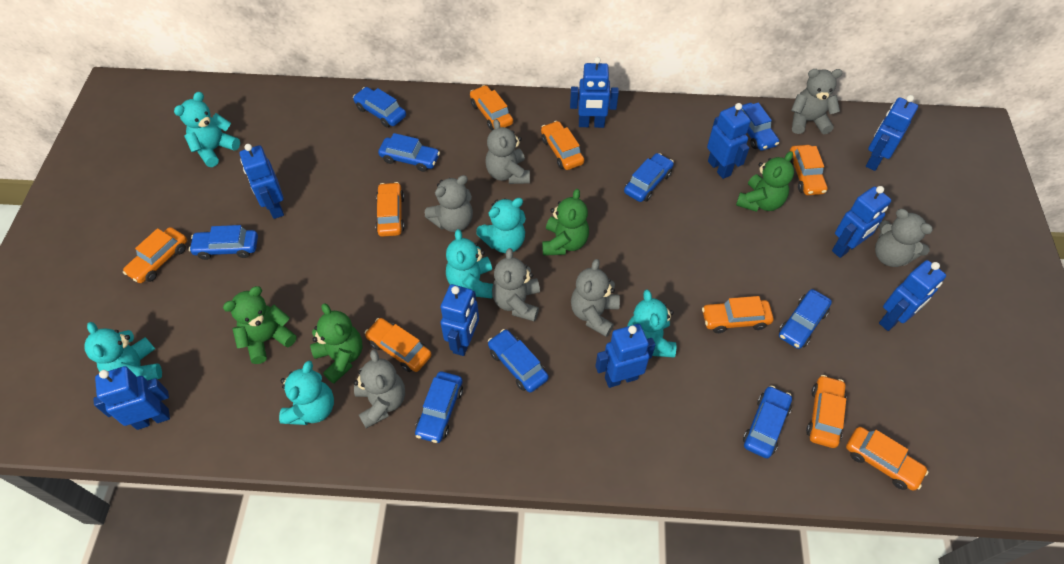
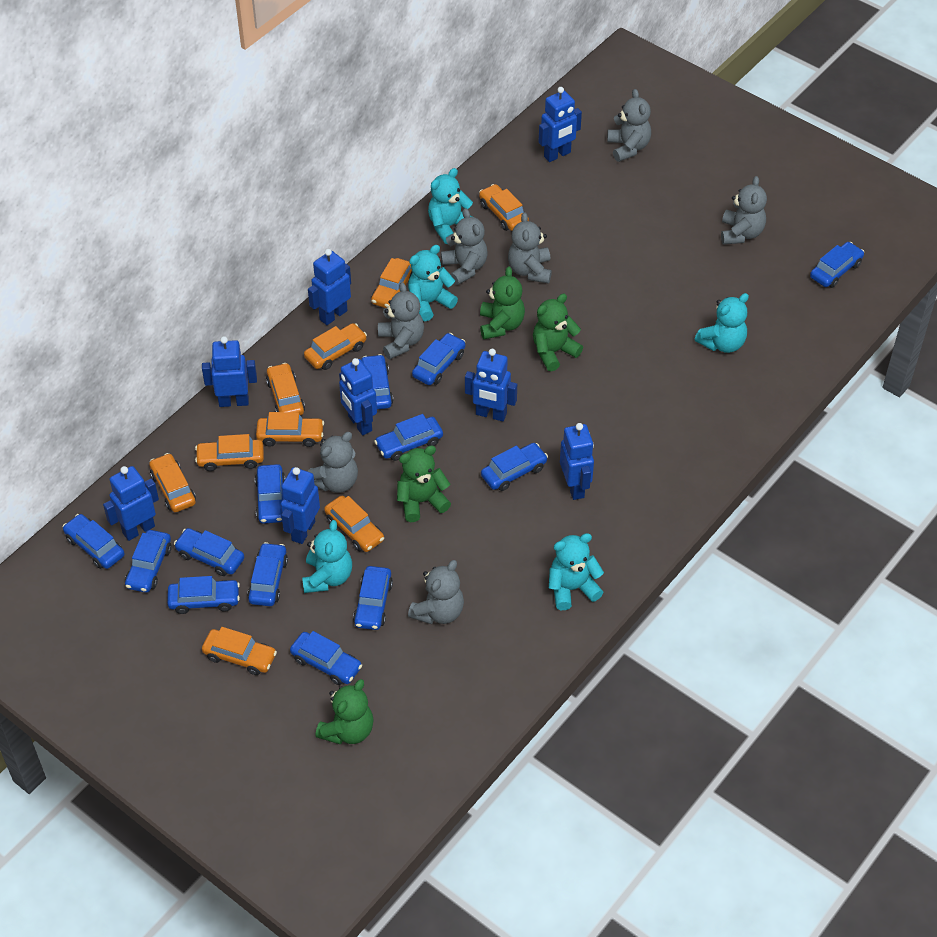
blue car: [189,225,258,260] [353,87,406,127] [378,133,440,172] [415,371,463,443] [488,329,549,393] [624,153,674,202] [741,103,779,151] [743,386,792,458] [779,289,832,349] = 9 -> [63,514,125,569] [125,530,172,593] [167,576,240,614] [174,528,244,576] [248,542,288,606] [255,464,285,524] [290,631,362,685] [353,566,393,630] [361,354,393,409] [374,414,443,461] [412,333,465,385] [481,443,548,491] [810,242,864,288] = 13
blue robot: [93,366,170,430] [240,144,284,219] [441,284,479,356] [570,57,619,128] [595,324,655,388] [707,103,751,179] [832,186,891,258] [866,95,918,171] [879,260,946,331] = 9 -> [103,466,159,541] [202,336,257,407] [281,467,320,544] [308,249,351,325] [339,358,377,435] [465,349,517,421] [539,87,582,162] [560,423,594,500] = 8
turquoise teddy bear: [84,322,162,381] [174,92,240,167] [279,361,334,425] [446,229,493,298] [476,198,526,253] [627,290,676,358] = 6 -> [302,520,352,593] [408,245,458,321] [428,168,473,244] [549,533,604,610] [695,293,749,353] = 5

